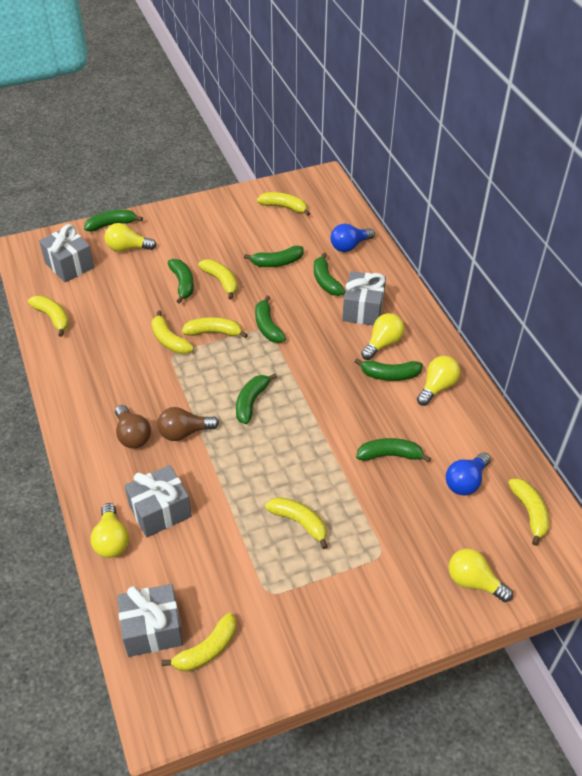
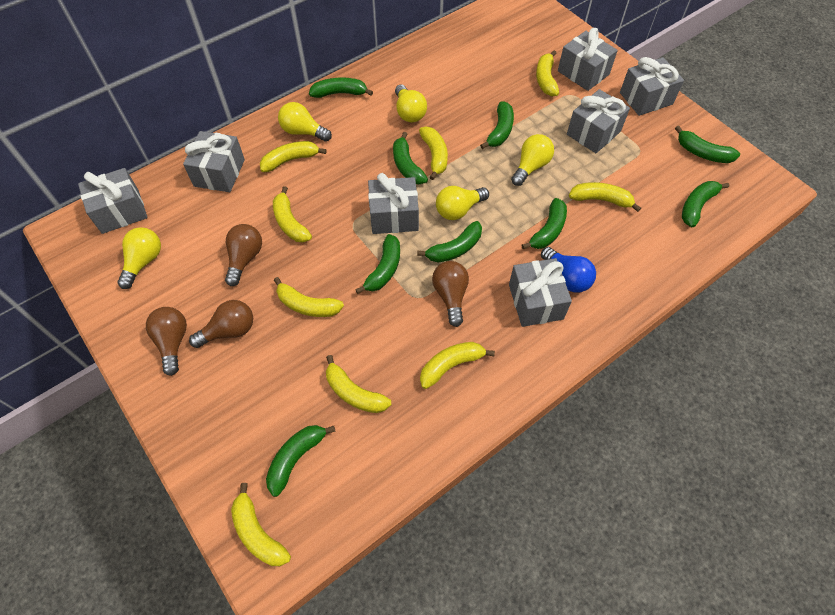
blue light bulb: [330,224,375,252] [446,453,491,496] = 2 -> [541,247,596,293] = 1
brown light bulb: [115,405,151,448] [157,407,219,441] = 2 -> [146,307,187,376] [189,300,253,348] [225,224,262,286] [432,261,469,327] = 4
green banana: [84,210,143,232] [168,259,194,304] [236,373,277,424] [244,245,303,267] [255,295,286,343] [314,252,345,296] [355,358,423,381] [356,438,431,463] = 8 -> [266,425,336,497] [309,77,373,98] [355,234,400,294] [393,132,428,184] [417,221,482,263] [480,101,514,149] [521,198,567,249] [675,126,740,163] [682,181,729,227] = 9
grey gift: [39,224,94,282] [117,584,183,657] [124,465,192,537] [342,271,386,326] = 4 -> [78,168,148,234] [183,131,245,192] [368,173,419,234] [509,258,572,327] [558,28,618,91] [567,89,630,153] [620,57,684,116] = 7
yellow banana: [28,296,69,337] [151,310,194,354] [161,613,236,672] [182,317,248,338] [198,259,238,300] [257,192,311,216] [265,497,328,549] [508,478,549,546] = 8 -> [231,483,291,566] [260,141,327,172] [273,186,312,243] [274,277,344,317] [326,355,391,413] [419,127,448,180] [420,342,495,389] [536,50,559,96] [569,182,641,212] = 9

